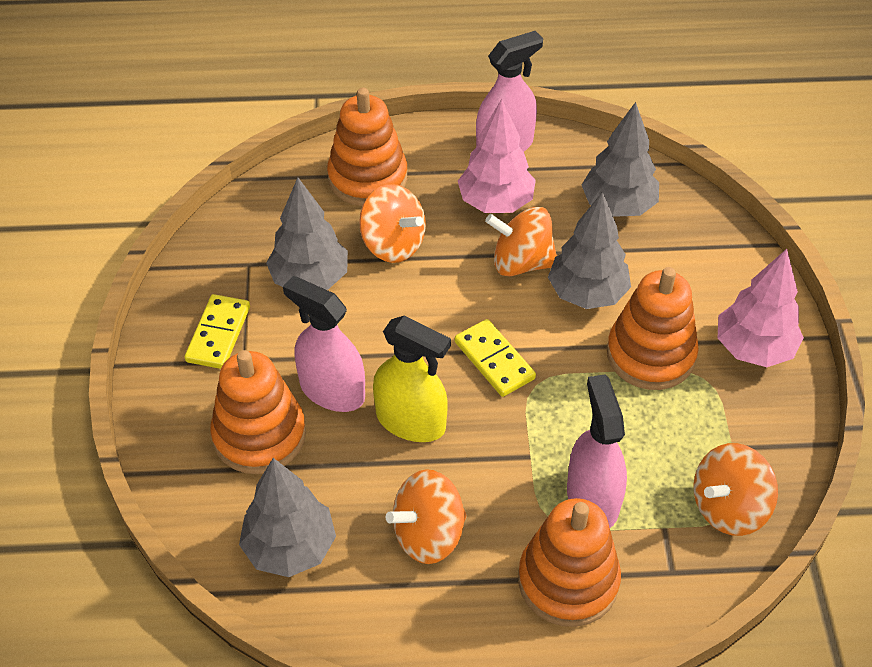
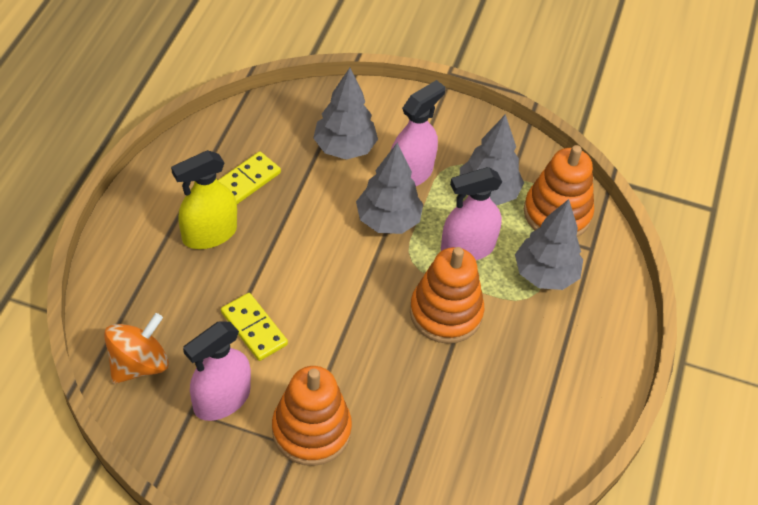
orange spinning top: [359,184,426,263] [386,469,467,564] [485,207,557,276] [693,443,778,536] = 4 -> [104,313,169,384] = 1
orange stacking toy: [210,350,306,474] [327,88,407,206] [518,498,621,627] [607,267,698,390] = 4 -> [272,366,352,466] [410,247,484,344] [524,145,594,237] = 3
pink tree: [458,99,536,213] [718,249,804,367] = 2 -> none = 0

